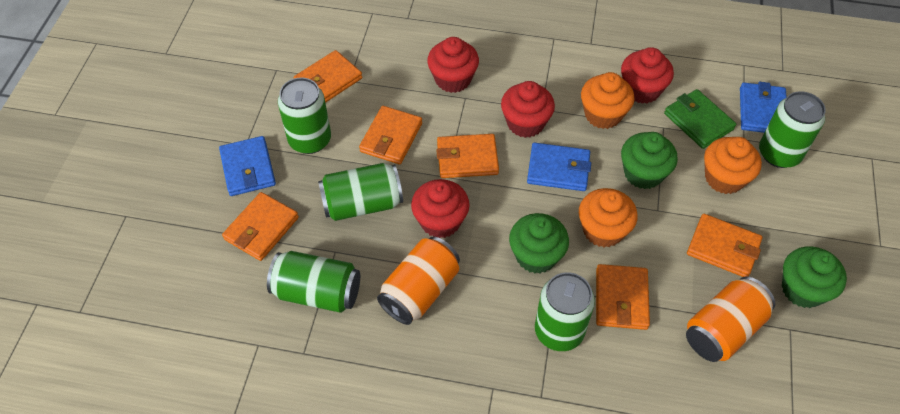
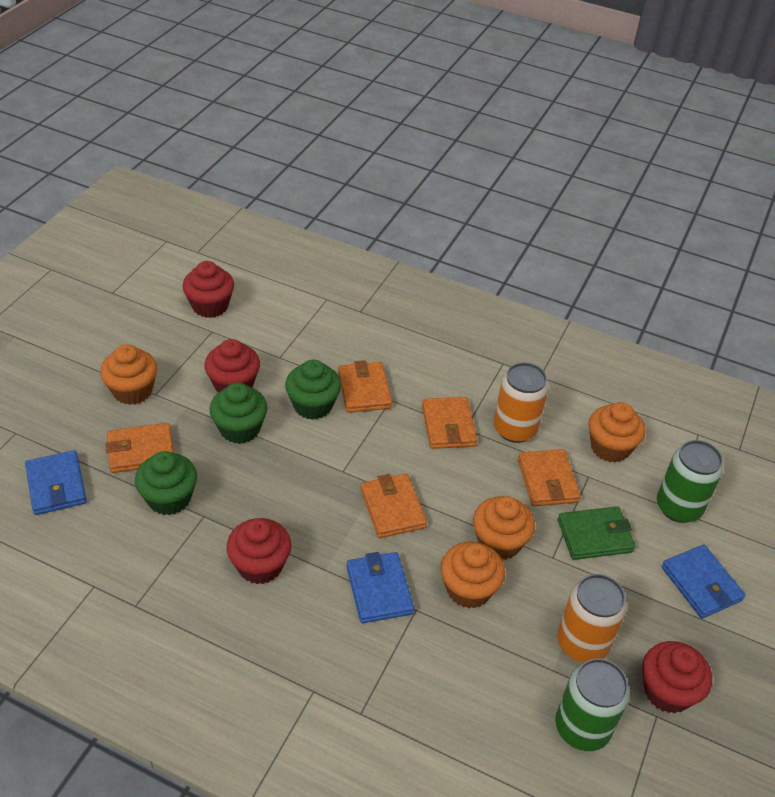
green can: [267,251,360,313] [278,78,331,154] [318,163,403,221] [535,272,595,351] [759,91,826,168] = 5 -> [555,658,630,751] [657,440,723,523] = 2
orange cupcake: [579,188,638,247] [581,72,634,129] [704,137,762,194] = 3 -> [100,344,157,405] [440,542,505,608] [473,496,535,560] [589,402,645,463] = 4
orange wallet: [222,192,299,261] [294,50,362,103] [359,106,422,164] [436,134,499,178] [596,264,650,330] [687,214,762,277] = 6 -> [105,423,174,473] [338,360,392,413] [361,474,427,538] [422,397,477,449] [518,449,581,506] = 5

